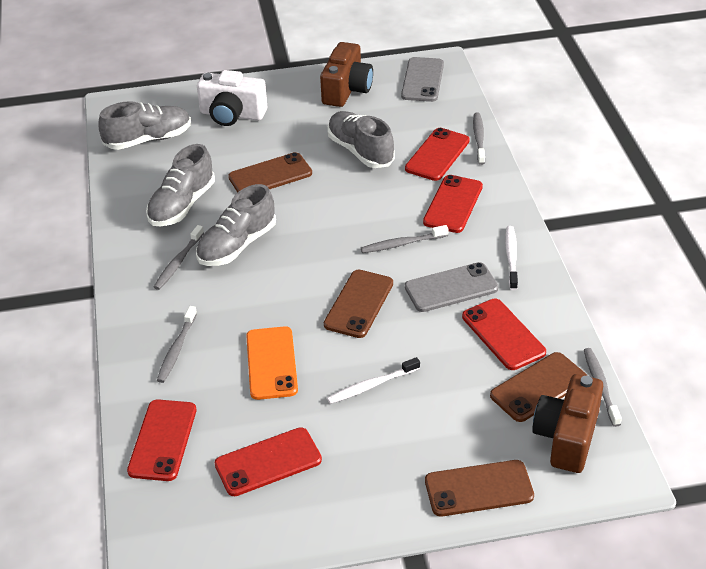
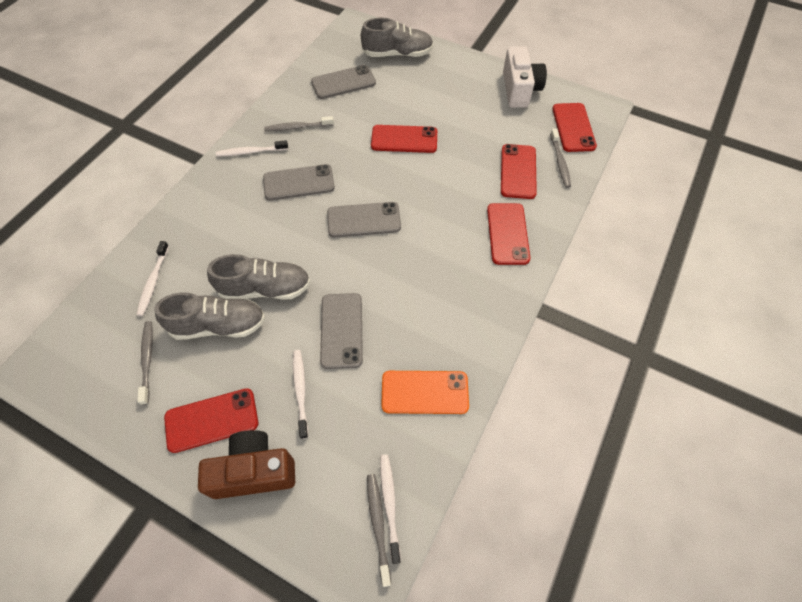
brown camera: [320,42,373,107] [532,374,603,473] = 2 -> [198,430,295,499] = 1
brown phone: [228,152,312,192] [324,269,393,338] [425,460,534,517] [490,352,587,422] = 4 -> none = 0
grey phone: [401,57,444,102] [405,262,498,312] = 2 -> [263,164,335,200] [311,65,376,99] [320,293,363,369] [327,202,401,238] = 4
grey shoe: [98,101,191,150] [146,144,215,226] [196,184,276,266] [328,111,395,168] = 4 -> [154,293,265,340] [207,254,311,300] [361,18,433,57] = 3
grey toothbrush: [154,225,204,290] [157,306,197,383] [361,225,449,253] [473,113,485,165] [584,348,622,427] = 5 -> [137,321,153,405] [264,116,334,132] [367,474,391,587] [550,128,571,188] = 4
white toothbrush: [327,357,420,404] [505,226,518,290] = 2 -> [136,241,169,316] [216,140,288,157] [293,350,308,439] [380,454,401,564] = 4

